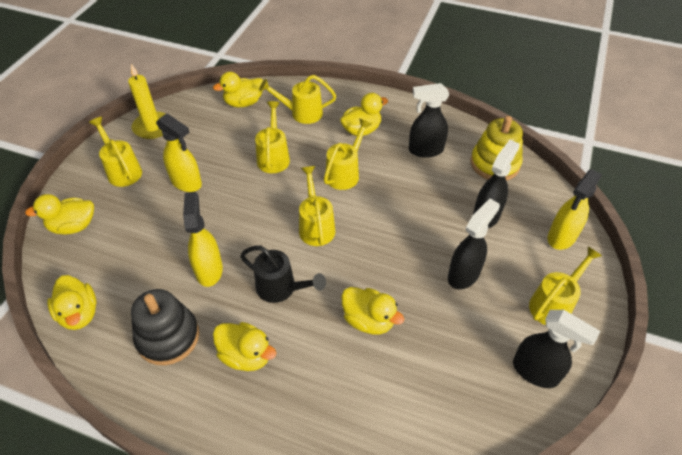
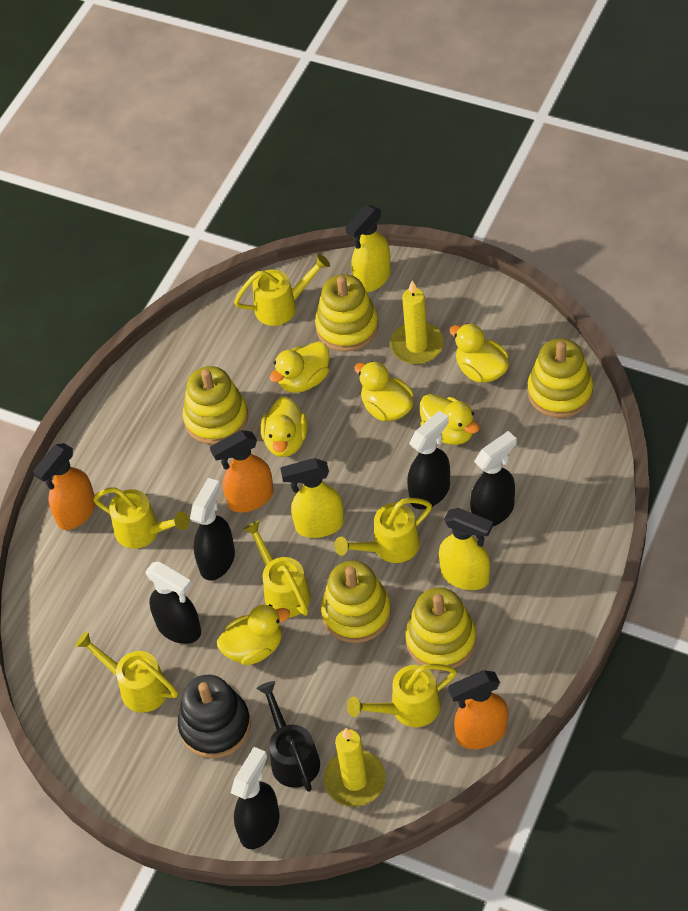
black spray bottle: [409,83,449,158] [448,199,500,289] [473,140,519,228] [513,310,600,388] = 4 -> [145,562,201,644] [190,478,235,581] [231,747,280,849] [407,410,450,509] [470,431,517,526] = 5
orange spray bottle: none = 0 -> [33,443,96,530] [210,430,274,513] [448,670,508,749] = 3
yellow candle: [128,64,166,139] = 1 -> [324,728,386,807] [390,280,444,364] = 2
yellow stacking toy: [471,116,523,181] = 1 -> [183,366,248,445] [315,274,379,352] [321,561,391,643] [405,588,476,671] [527,339,593,418] = 5

